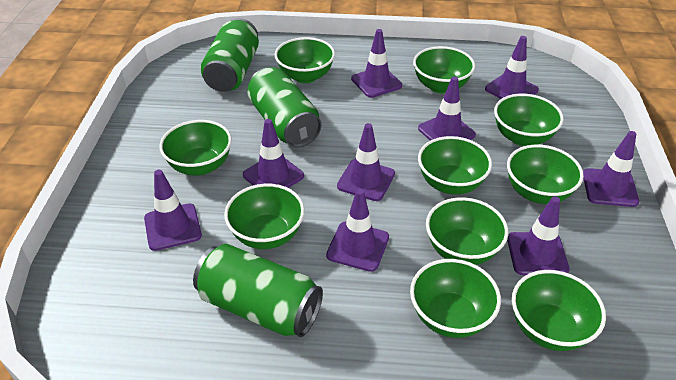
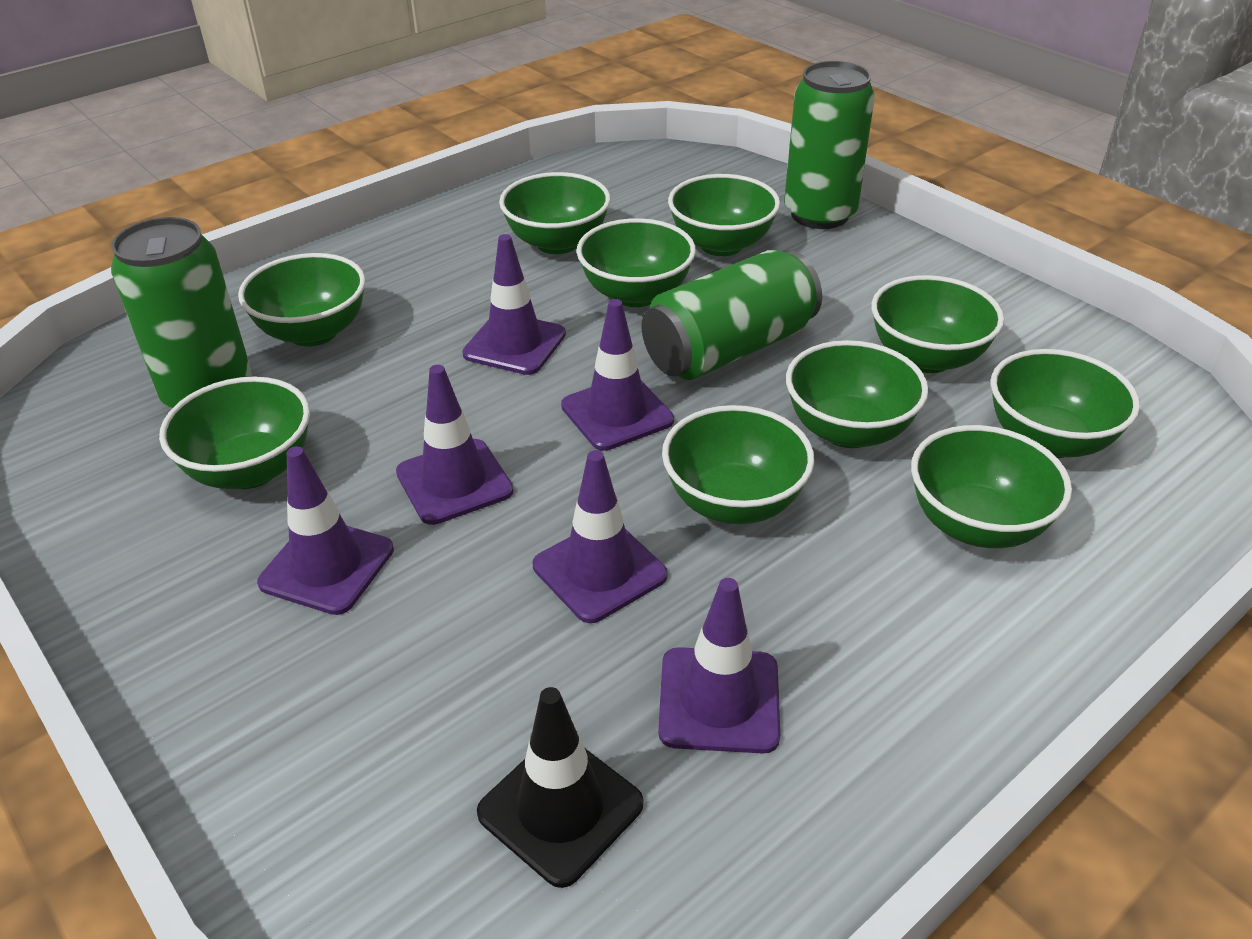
black traffic cone: none = 0 -> [477,687,644,888] = 1
purple traffic cone: [144,170,202,251] [243,119,304,188] [326,189,389,272] [337,123,395,201] [351,29,402,98] [418,76,476,141] [485,36,539,99] [507,196,570,275] [583,131,639,207] = 9 -> [257,446,394,615] [396,365,514,525] [462,234,566,375] [533,450,668,623] [561,299,674,451] [658,578,780,753] = 6

